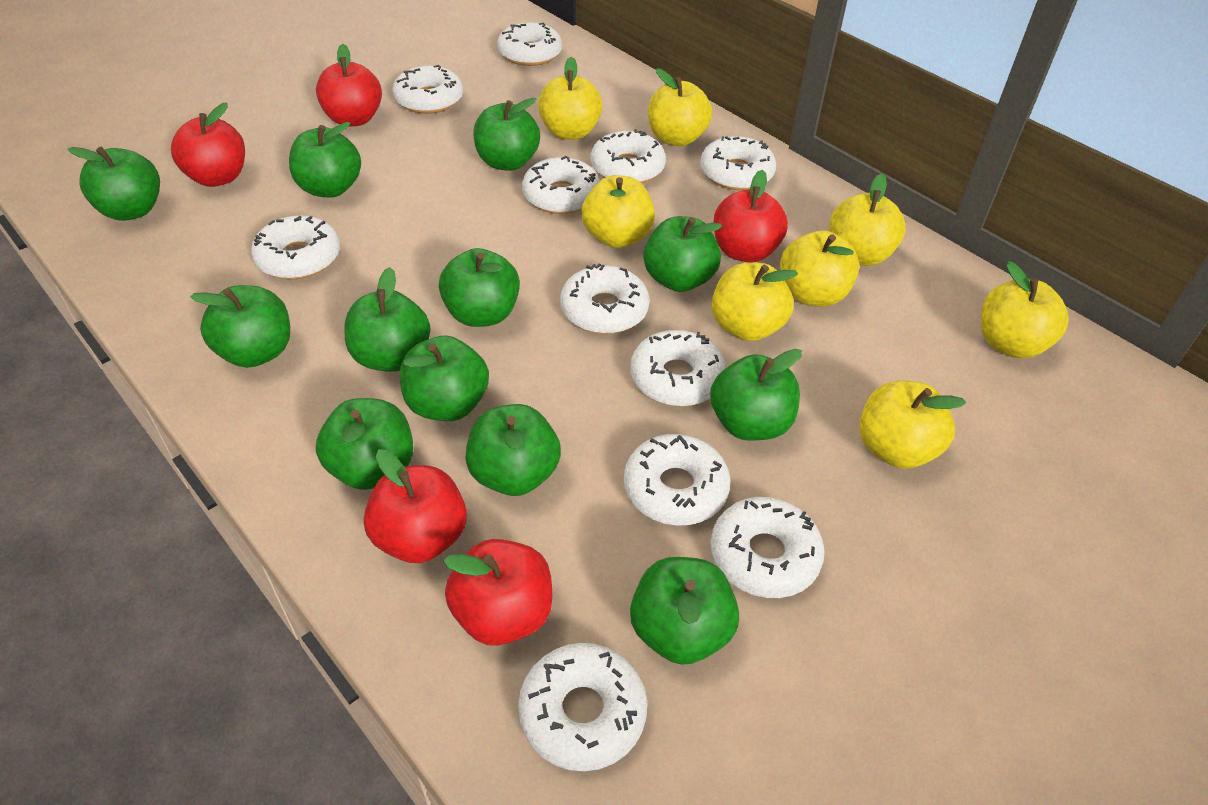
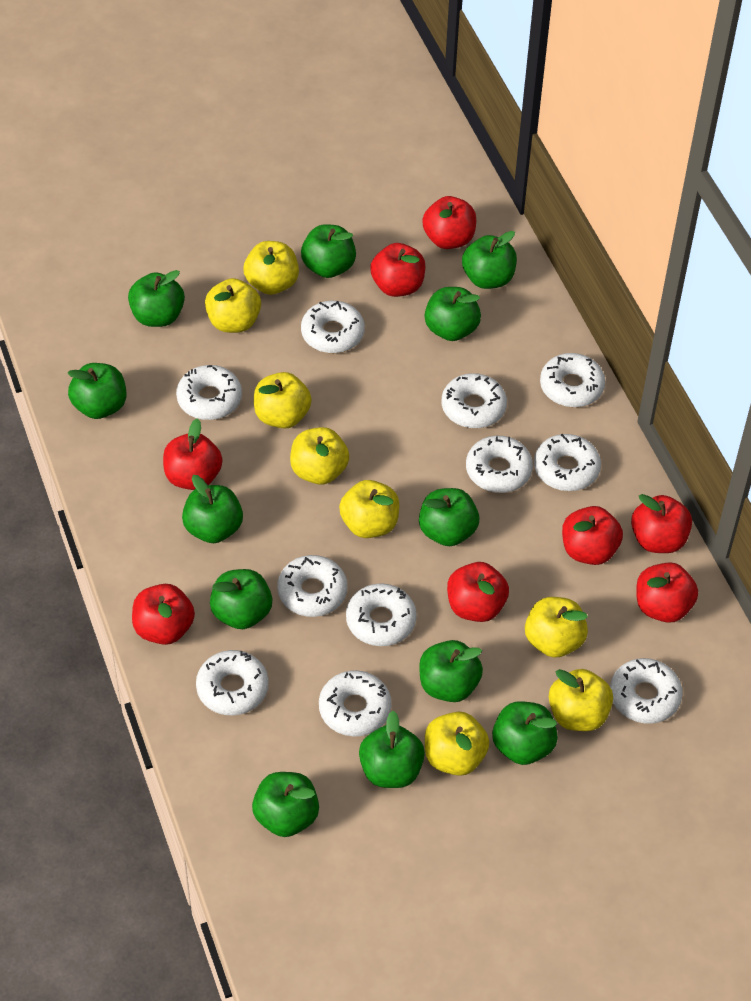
red apple: [171,102,245,187] [316,44,382,126] [364,450,467,563] [443,539,552,646] [714,170,788,262] = 5 -> [132,584,195,645] [163,418,222,490] [370,243,425,297] [422,196,476,249] [447,562,509,622] [562,506,623,565] [631,494,692,553] [636,562,698,623] = 8

